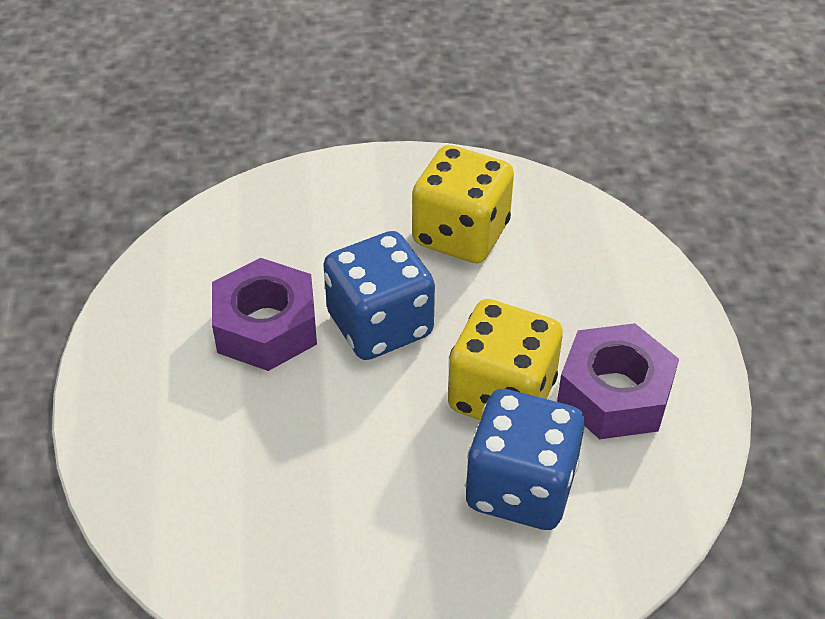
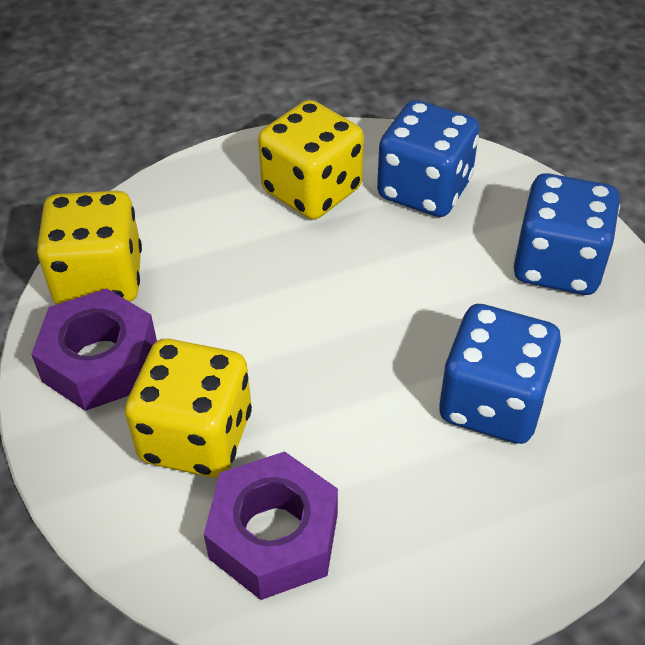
blue dice: [323,231,435,360] [465,389,585,530] = 2 -> [377,100,479,217] [439,304,561,444] [513,173,620,295] = 3
yellow dice: [412,145,514,263] [448,299,563,420] = 2 -> [36,191,142,304] [125,339,252,478] [258,100,364,220] = 3

